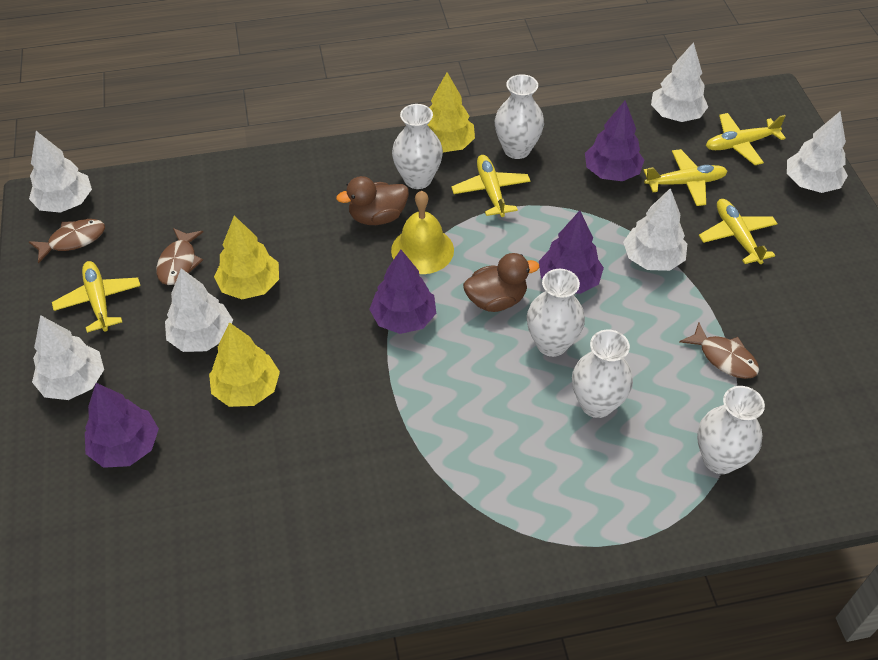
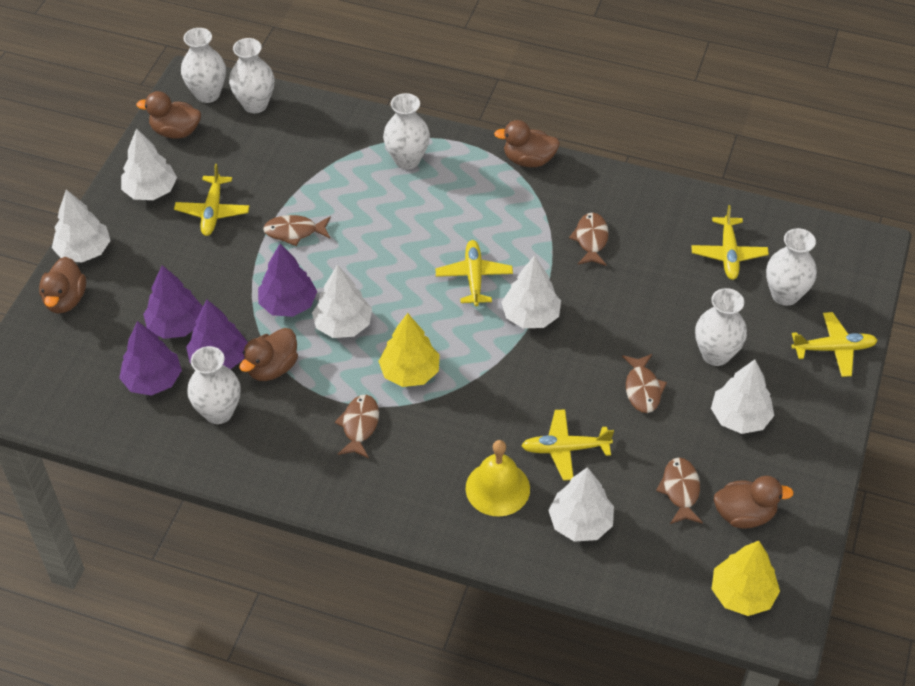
brown duck: [336,176,409,225] [463,253,539,312] = 2 -> [39,257,86,313] [136,91,201,139] [239,328,298,381] [494,120,560,167] [714,476,794,529] = 5
brown fish: [29,219,105,263] [156,228,203,285] [680,322,759,379] = 3 -> [263,215,331,246] [335,395,379,458] [569,213,609,266] [622,354,667,413] [656,457,703,524] = 5
white vase: [392,104,443,189] [495,74,544,159] [527,269,585,357] [572,330,633,418] [697,386,765,474] = 5 -> [181,28,226,103] [187,346,241,424] [229,38,274,113] [383,93,430,169] [695,288,747,366] [766,228,817,306] = 6
yellow tree: [209,322,280,407] [214,215,279,299] [428,72,475,152] = 3 -> [378,313,440,387] [712,541,780,616] = 2

